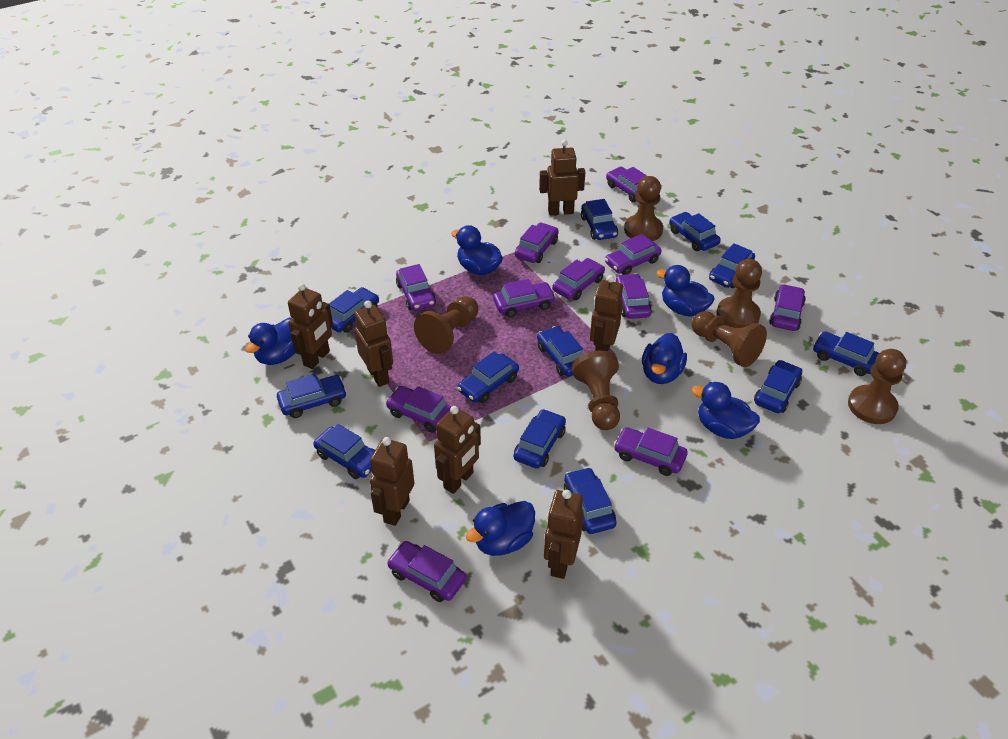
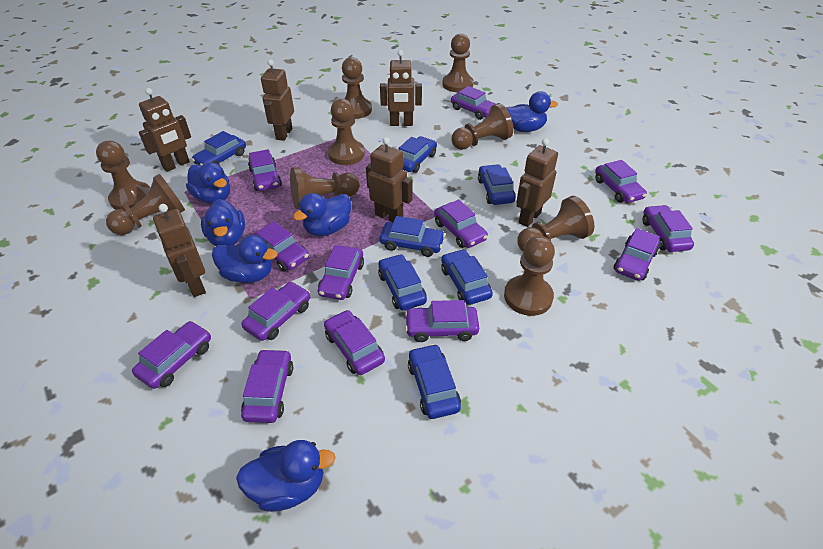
blue car: [277,374,347,418] [313,424,375,479] [329,287,379,333] [457,351,519,403] [514,409,566,469] [537,326,583,377] [564,467,617,534] [581,199,618,240] [669,212,721,251] [709,243,755,288] [754,360,802,413] [813,331,879,376] = 12 -> [192,131,246,166] [378,254,427,311] [380,216,445,257] [398,136,437,173] [408,344,461,419] [441,249,493,305] [478,164,515,205] = 7
brown pawn: [414,296,478,354] [572,350,620,430] [624,176,663,241] [692,311,767,367] [717,259,762,328] [848,349,906,424] = 6 -> [96,141,150,210] [106,174,185,235] [290,167,360,209] [328,99,365,165] [342,57,372,119] [442,34,474,92] [451,103,513,150] [504,236,555,316] [517,196,594,251] = 9
brown robot: [288,283,333,369] [354,301,393,387] [370,437,414,526] [434,406,481,494] [539,140,585,215] [544,490,584,579] [590,275,623,351] = 7 -> [139,88,191,172] [153,204,206,297] [261,59,294,141] [366,137,412,222] [380,50,422,126] [516,138,558,227] = 6
purple car: [386,386,452,433] [387,541,466,602] [396,264,436,311] [493,279,556,317] [515,222,559,263] [552,258,605,300] [605,234,661,275] [606,167,647,202] [614,427,688,476] [616,273,652,319] [769,284,806,331] = 11 -> [132,321,211,389] [241,282,310,341] [241,349,293,423] [248,149,282,191] [253,221,309,271] [318,245,364,300] [324,310,385,375] [405,300,479,342] [434,199,488,248] [451,86,495,120] [595,160,647,203] [614,228,660,281] [643,205,694,252] = 13

